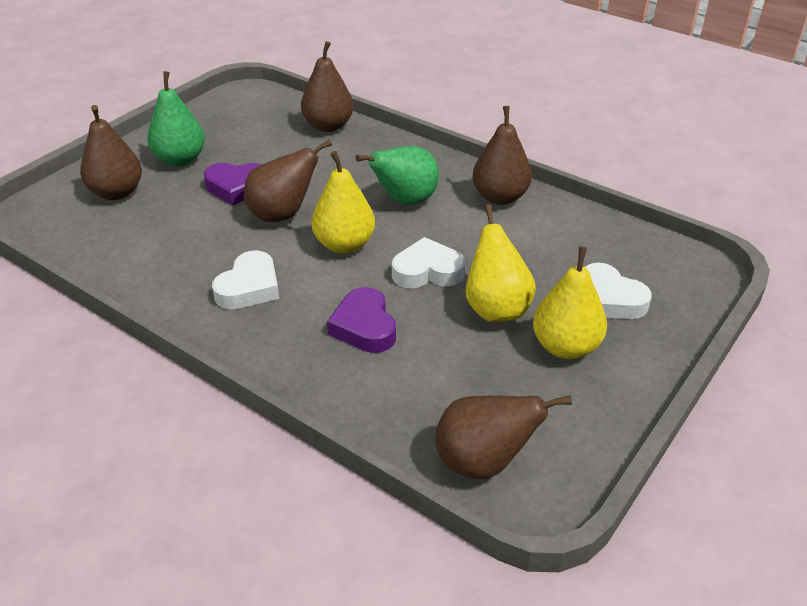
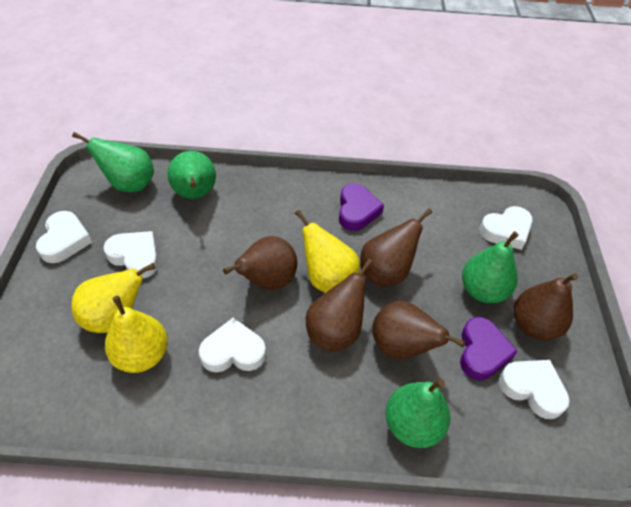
green pear: [147,71,205,166] [356,146,439,205] = 2 -> [72,132,154,192] [167,151,216,199] [386,379,450,448] [462,231,519,303] = 4
white heart: [212,250,279,309] [392,237,465,289] [585,263,652,319] = 3 -> [36,211,92,263] [103,231,158,278] [199,318,266,373] [479,206,532,250] [499,360,570,419] = 5

